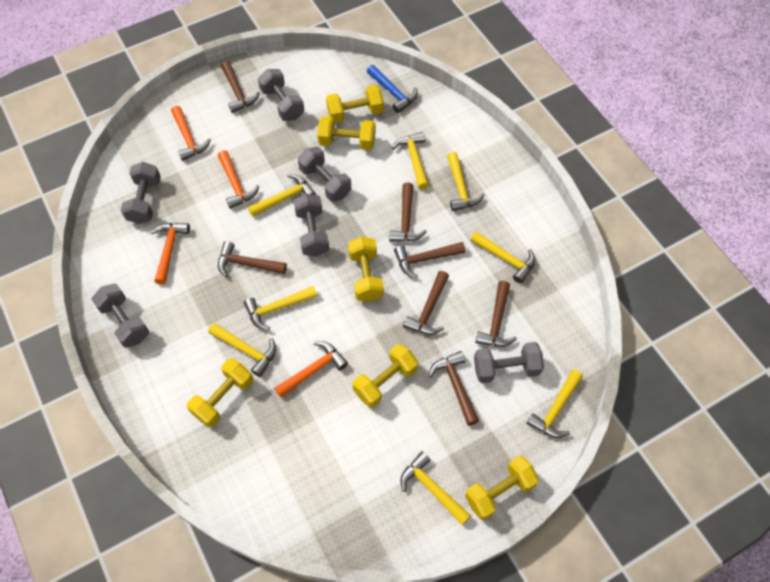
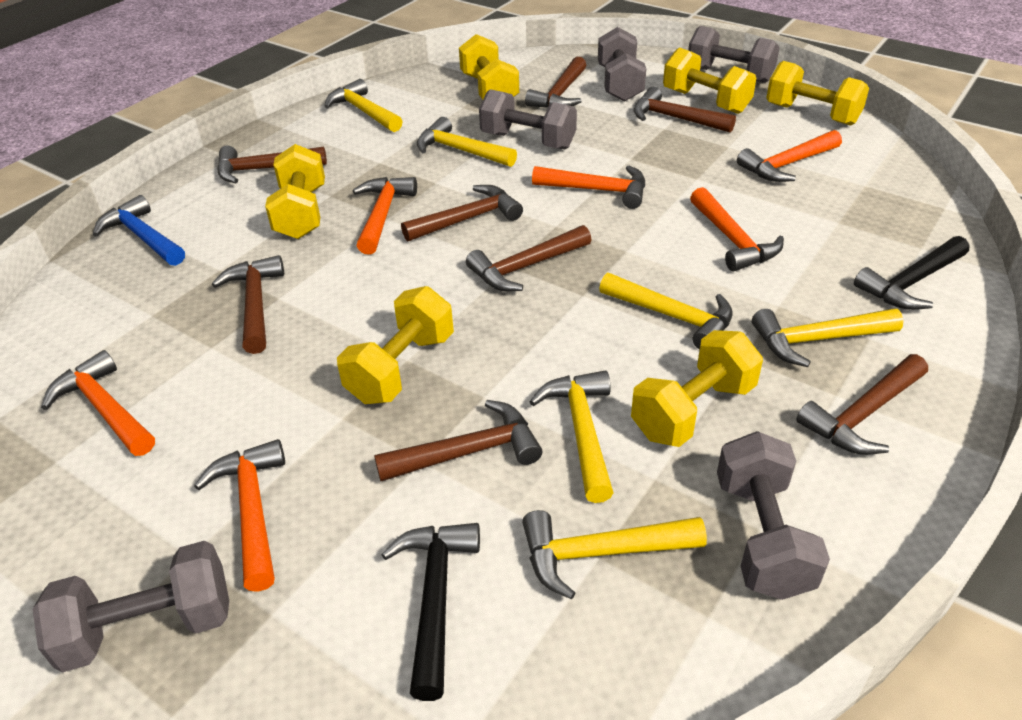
black hammer: none = 0 -> [381,523,480,701] [854,236,969,310] = 2
brown hammer: [218,241,287,277] [221,61,260,113] [389,182,427,242] [394,242,465,278] [403,271,449,335] [429,351,479,426] [476,281,517,347] = 7 -> [212,255,284,354] [217,146,327,183] [374,400,543,481] [401,185,523,242] [466,225,592,291] [525,57,586,107] [634,87,736,133] [796,354,928,455] = 8
grey dumbbell: [91,284,149,348] [121,162,161,224] [258,69,304,121] [294,193,329,256] [298,147,352,202] [474,342,544,383] = 6 -> [33,541,229,673] [479,89,577,149] [598,27,646,101] [688,26,780,83] [717,431,830,600] = 5
orange hammer: [151,223,190,285] [171,106,211,161] [218,150,259,209] [275,341,348,398] = 4 -> [41,350,155,456] [194,439,285,592] [353,177,417,255] [532,166,645,209] [690,187,784,271] [737,130,842,182] = 6
yellow hammer: [208,323,276,377] [244,286,317,330] [248,174,316,217] [392,132,429,190] [400,451,471,525] [447,152,485,211] [470,231,535,284] [526,369,583,438] = 8 -> [324,79,403,132] [417,117,517,167] [522,510,707,599] [530,370,614,503] [599,273,733,350] [752,308,904,367] = 6

